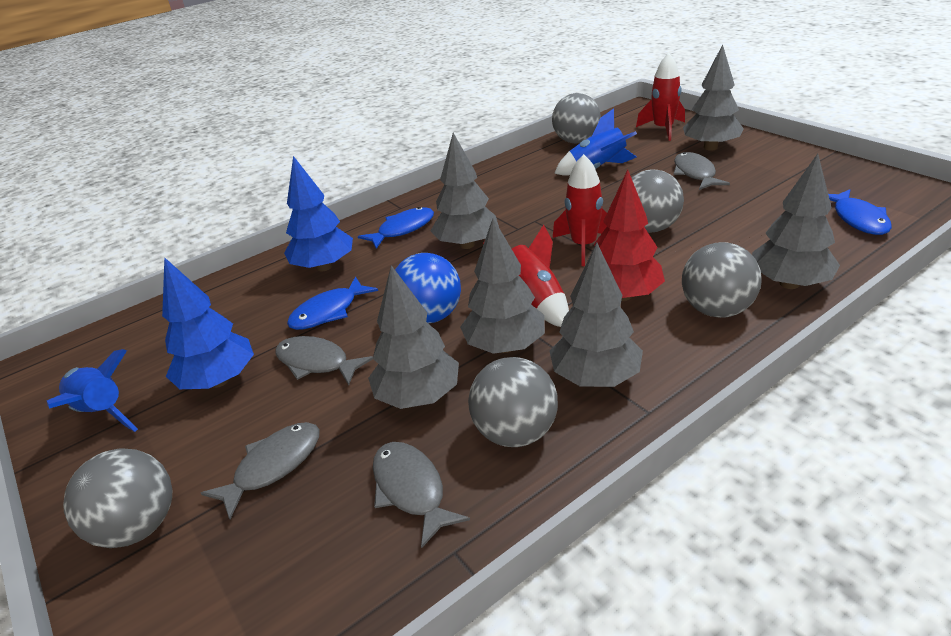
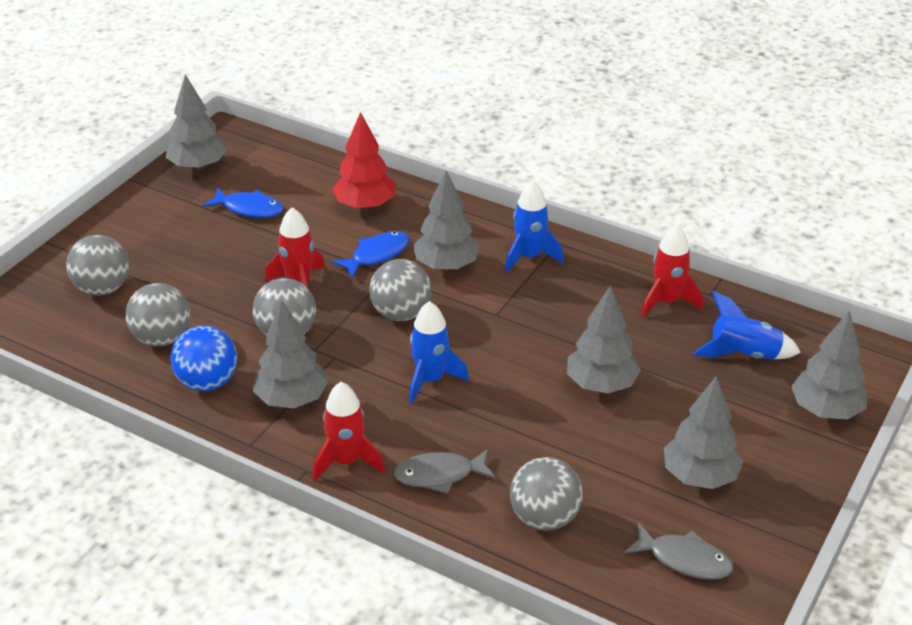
blue fish: [287,276,378,330] [358,207,434,249] [828,189,892,235] = 3 -> [203,188,283,218] [332,231,409,278] = 2
blue rocket: [46,349,138,432] [554,108,637,176] = 2 -> [409,301,469,403] [505,181,564,273] [693,291,801,360] = 3
blue tree: [162,257,254,389] [284,156,353,271] = 2 -> none = 0
grey fish: [201,422,320,519] [275,336,373,385] [373,442,470,548] [673,152,730,190] = 4 -> [394,449,496,494] [624,523,733,580] = 2

